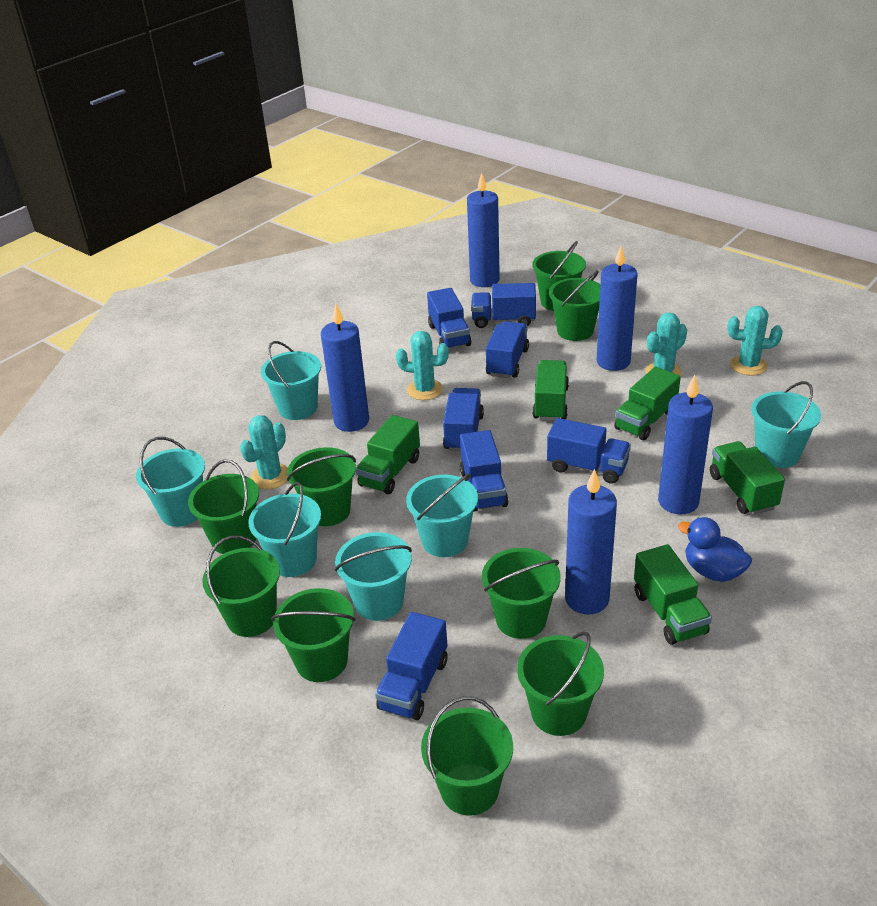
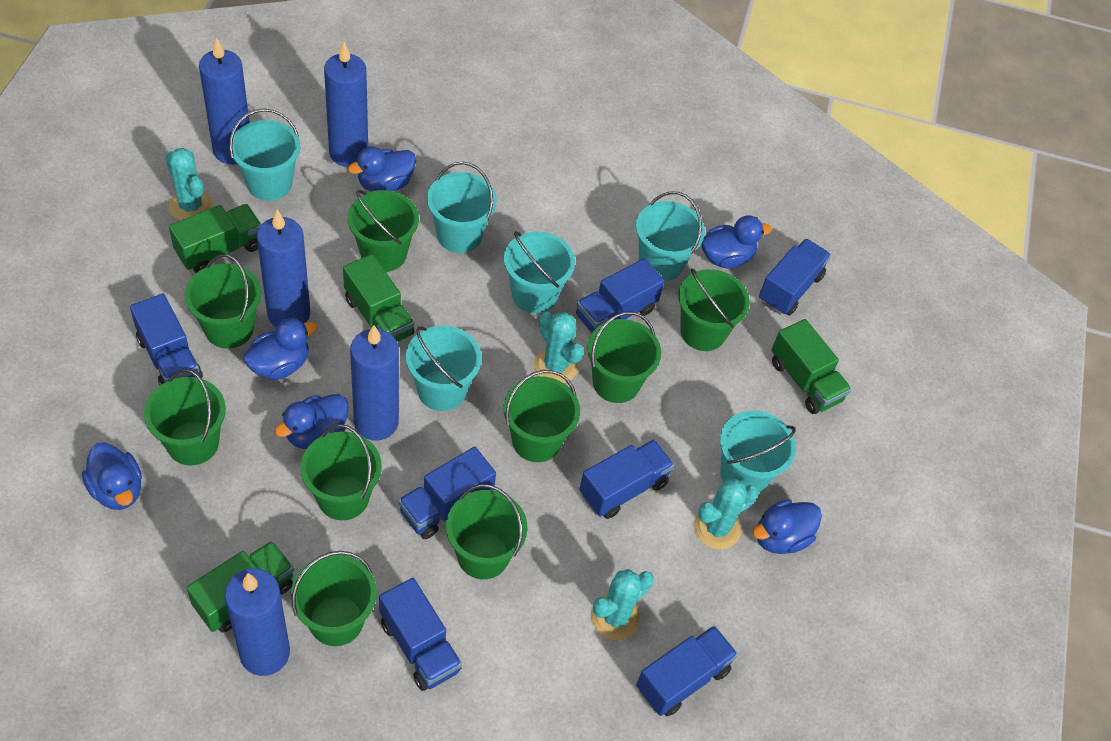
blue duck: [678,517,752,582] = 1 -> [82,442,142,510] [243,318,318,380] [274,394,349,449] [348,146,416,192] [701,215,772,268] [752,500,822,554] = 6
green truck: [356,415,420,494] [532,360,569,421] [614,367,681,440] [634,544,712,645] [710,441,785,515] = 5 -> [169,204,262,273] [187,541,294,633] [343,254,415,342] [771,319,852,414] = 4

